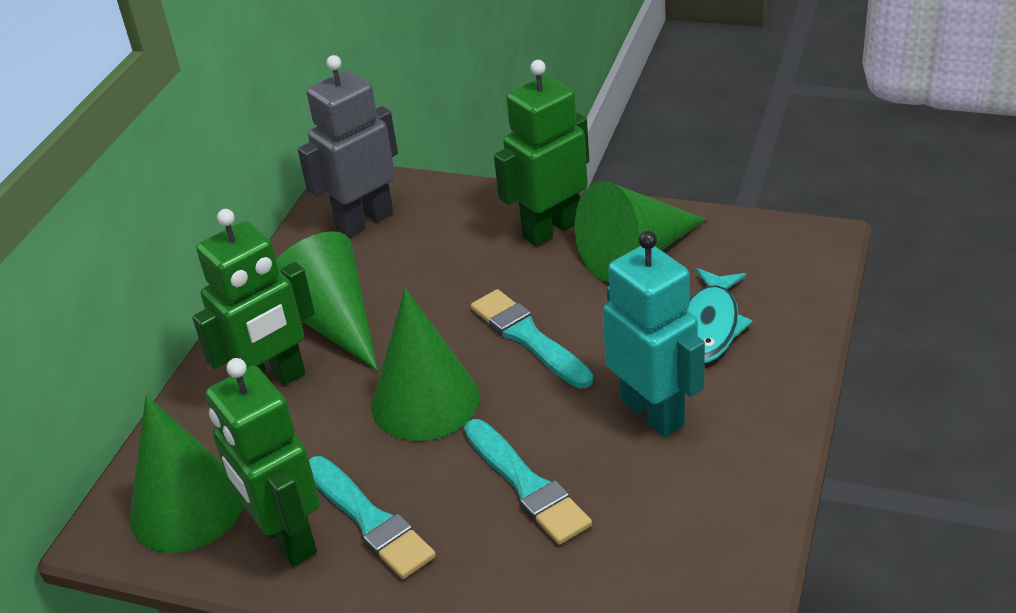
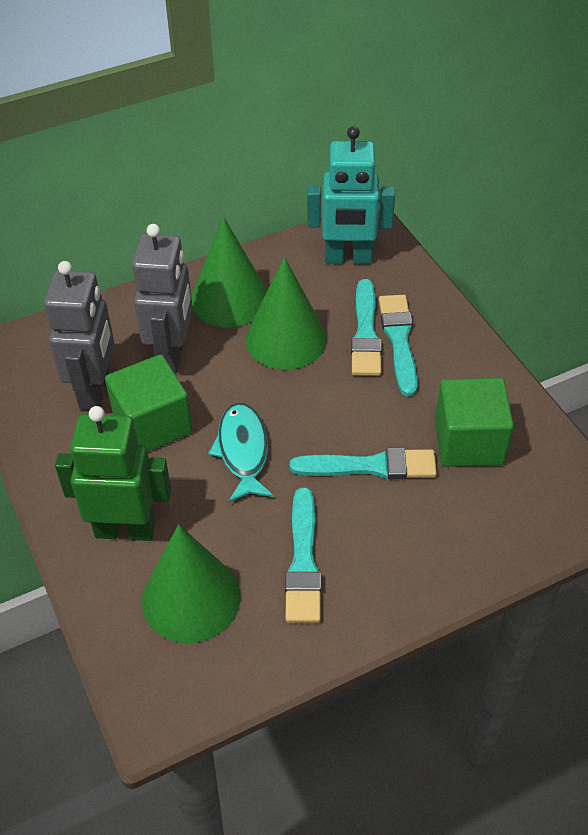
green cone: [129,395,244,553] [276,231,378,371] [371,288,480,441] [575,181,706,282] = 4 -> [142,524,241,643] [191,216,267,328] [246,257,327,370] = 3
green cube: none = 0 -> [105,354,192,452] [435,378,514,467] = 2
green robot: [192,209,315,385] [206,358,320,566] [494,60,589,247] = 3 -> [55,406,171,541] = 1
grey robot: [298,55,398,237] = 1 -> [44,261,114,410] [132,224,193,373] = 2
turquoise brush: [309,456,436,579] [464,419,592,545] [471,289,593,388] = 3 -> [285,487,322,623] [290,448,437,479] [351,279,382,376] [379,295,418,397] = 4

